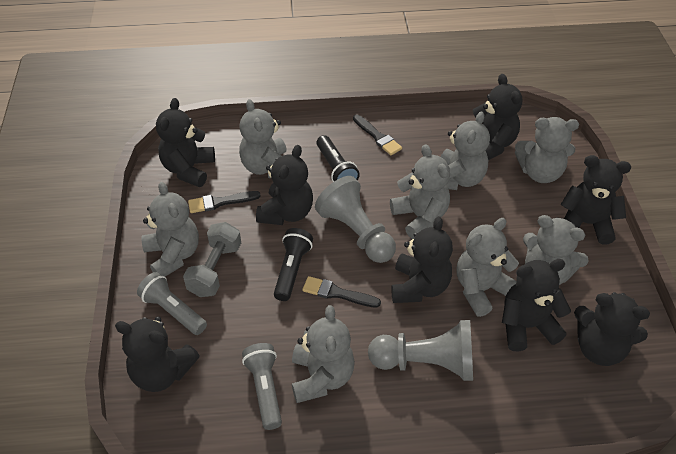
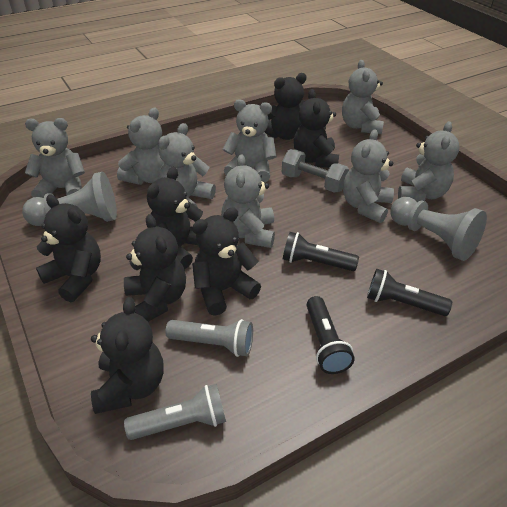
black brush: [188,191,260,213] [302,276,381,308] [353,115,402,155] = 3 -> none = 0
black flashlight: [274,228,313,301] [316,135,360,182] = 2 -> [283,232,359,271] [307,296,355,374] [367,269,452,316] = 3
black teddy bear: [115,317,200,392] [156,98,215,187] [256,145,313,225] [391,216,453,303] [473,74,522,160] [502,259,571,352] [560,155,631,245] [574,292,650,366] = 8 -> [36,195,101,302] [91,297,164,414] [124,214,186,322] [147,167,203,269] [192,207,261,316] [265,73,307,140] [294,89,339,168] = 7

